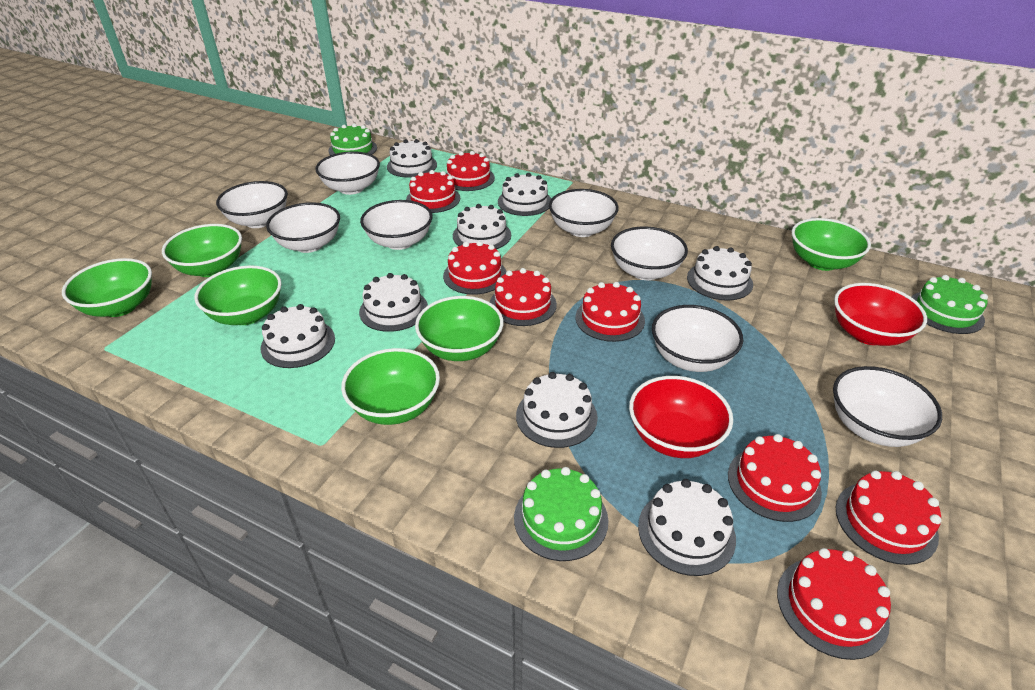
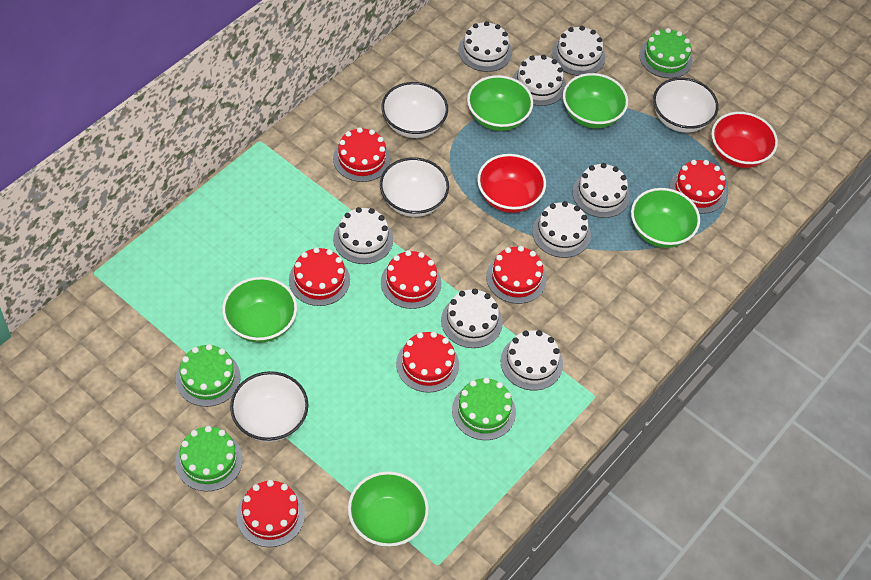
green bowl: [62,258,152,317] [162,224,242,277] [195,265,282,325] [341,348,440,425] [415,296,503,361] [792,218,871,271] = 6 -> [222,277,297,343] [348,471,429,547] [467,75,533,131] [563,73,628,128] [631,188,700,248] = 5
green cake: [328,124,377,155] [514,467,608,561] [912,275,988,334] = 3 -> [175,426,243,492] [176,344,240,407] [452,377,516,440] [639,28,693,78] = 4
red cake: [406,170,460,213] [443,241,507,295] [446,151,495,191] [490,268,557,326] [575,282,645,342] [728,434,822,522] [777,548,891,660] [836,470,941,565] = 8 -> [237,480,305,547] [289,247,350,306] [333,127,391,182] [381,250,441,309] [396,332,459,393] [486,246,546,304] [670,160,727,214] = 7
white bowl: [216,181,288,228] [266,202,340,253] [315,152,380,195] [360,200,433,250] [549,189,619,237] [611,227,688,280] [652,305,743,372] [833,366,942,447] = 8 -> [230,371,308,442] [380,157,449,217] [382,82,448,138] [653,78,718,133] = 4

